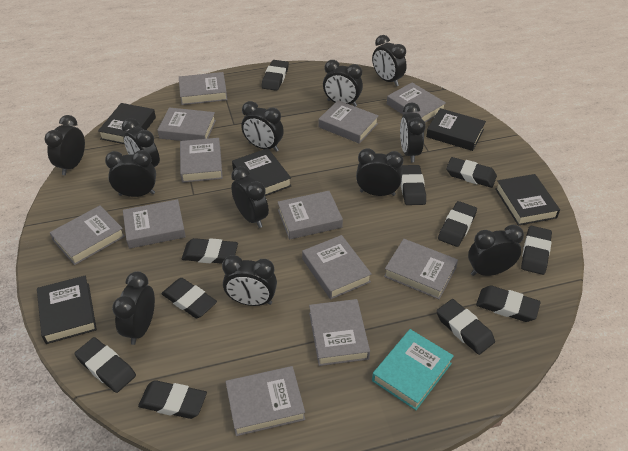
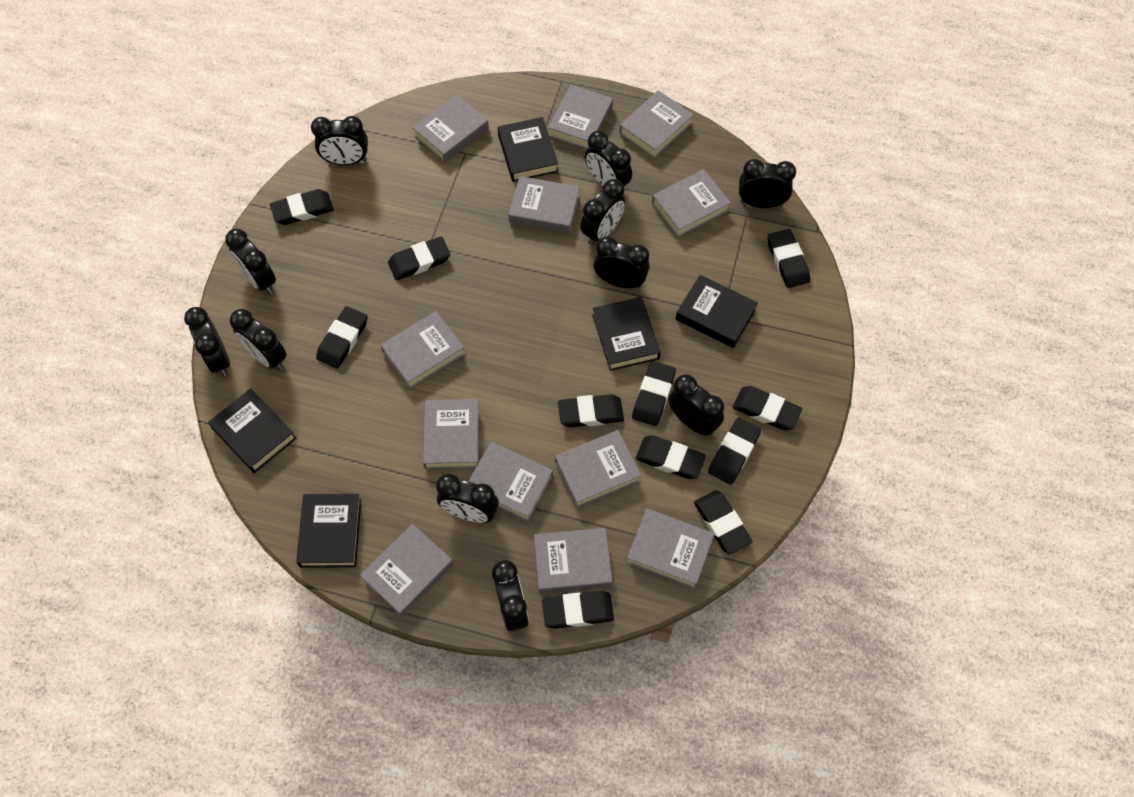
black clock: [44,115,85,175] [105,150,156,197] [112,271,155,345] [122,118,160,167] [222,255,277,306] [231,166,269,228] [241,101,284,152] [323,60,363,107] [356,148,403,196] [372,35,407,86] [400,102,425,162] [468,225,524,276] = 12 -> [184,307,230,376] [225,229,276,294] [230,309,287,370] [311,116,368,165] [436,474,499,523] [492,560,529,632] [580,179,626,245] [585,131,632,187] [593,236,650,288] [668,374,724,436] [739,159,796,208] = 11
turquoise book: [372,329,454,410] = 1 -> none = 0

